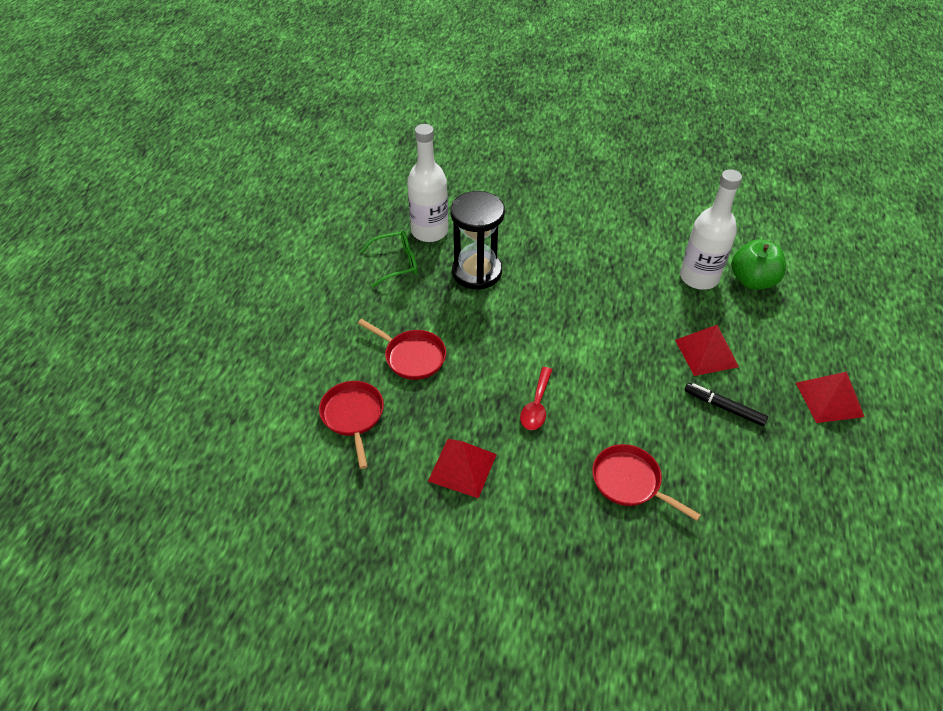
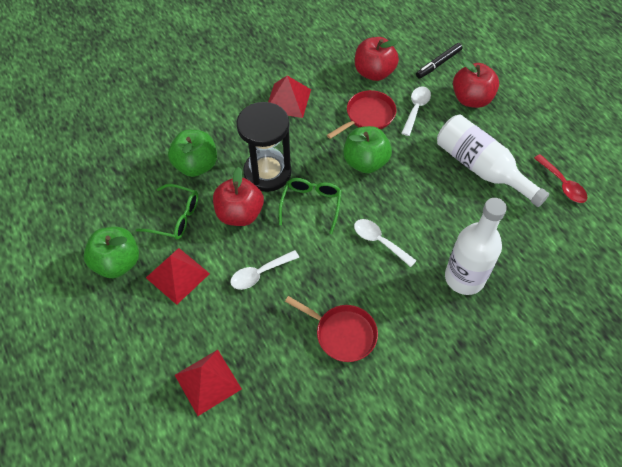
green apple: [731,239,786,290] = 1 -> [84,227,139,278] [168,130,217,177] [343,126,392,173] = 3
green glasses: [360,231,417,288] = 1 -> [136,184,198,240] [279,178,342,234] = 2
red apple: none = 0 -> [213,167,264,226] [355,37,399,81] [453,59,499,108] = 3
red pan: [319,381,384,469] [358,319,446,380] [592,444,701,521] = 3 -> [285,296,378,362] [327,90,396,139] = 2
white spoon: none = 0 -> [230,250,299,290] [354,219,417,267] [401,86,431,136] = 3

